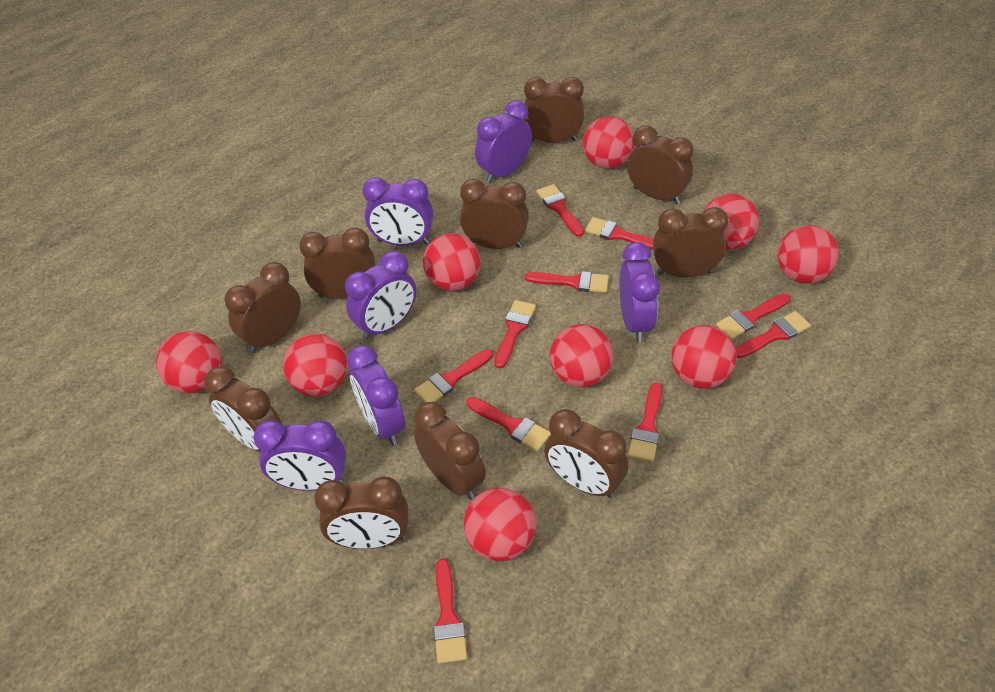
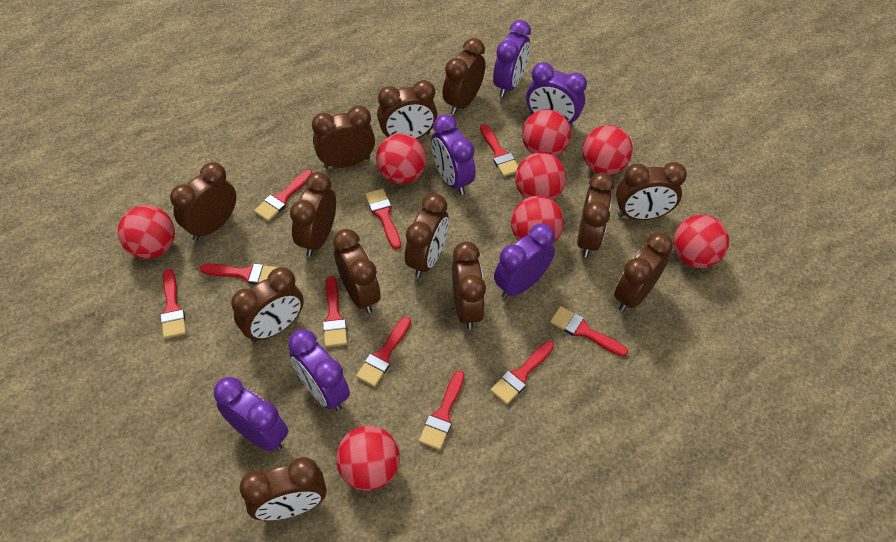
brown clock: [204,366,283,452] [224,262,301,353] [299,227,375,299] [314,476,408,549] [414,402,486,500] [460,179,529,249] [523,77,584,143] [544,409,628,498] [627,125,693,204] [653,207,728,277] = 10 -> [170,162,236,241] [231,267,304,342] [240,457,326,520] [290,172,336,256] [312,105,375,168] [333,229,381,313] [377,80,437,139] [405,193,449,278] [443,38,486,115] [452,241,486,330] [577,172,614,257] [614,233,673,312] [616,162,687,220] = 13
red ball: [156,331,222,393] [283,334,347,397] [423,233,481,291] [464,488,536,561] [550,324,613,388] [583,116,634,169] [671,325,737,389] [704,193,759,250] [777,225,839,284] = 9 -> [118,205,175,259] [336,426,400,491] [376,134,426,184] [511,196,564,242] [515,152,566,200] [522,109,571,157] [582,125,633,175] [673,215,729,268] = 8

